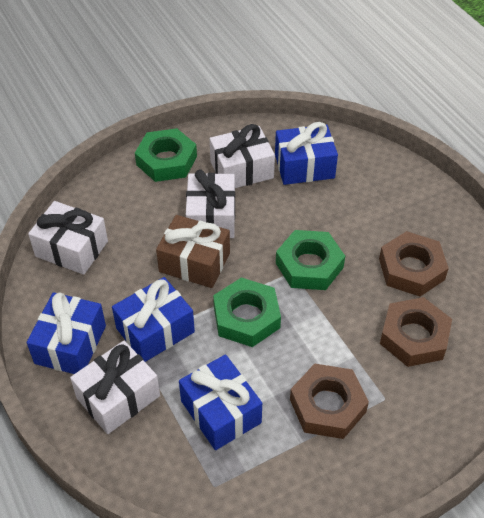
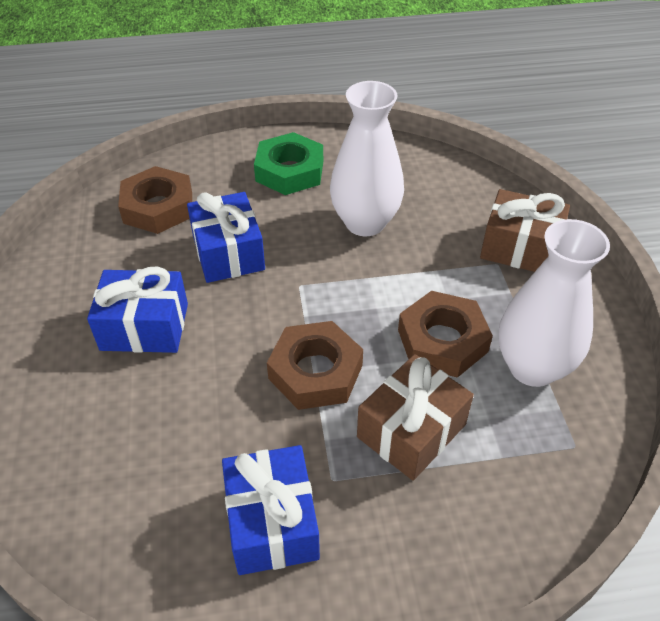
blue gift: [27,292,106,374] [112,277,195,362] [179,354,262,450] [275,122,338,185] = 4 -> [87,266,188,353] [187,192,265,283] [222,445,320,575] = 3
brown gift: [156,215,230,288] = 1 -> [357,354,474,481] [480,189,570,272] = 2
green nut: [135,128,197,182] [213,278,281,347] [276,230,345,290] = 3 -> [254,132,323,195] = 1
white gift: [28,201,108,275] [70,341,160,434] [186,170,235,238] [210,124,275,188] = 4 -> none = 0
white vase: none = 0 -> [330,81,404,236] [498,219,610,387] = 2

